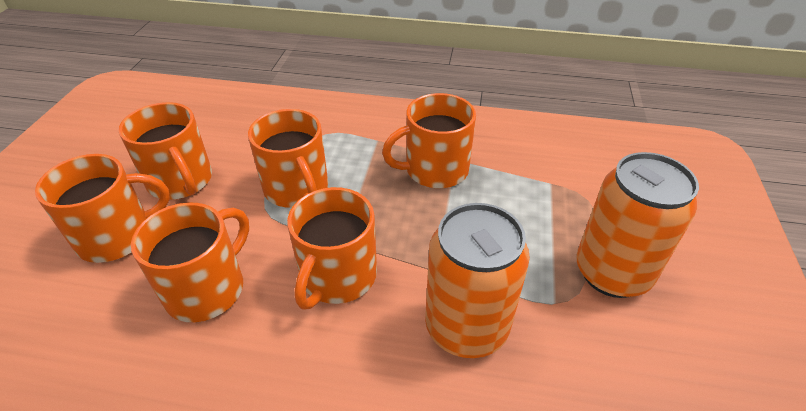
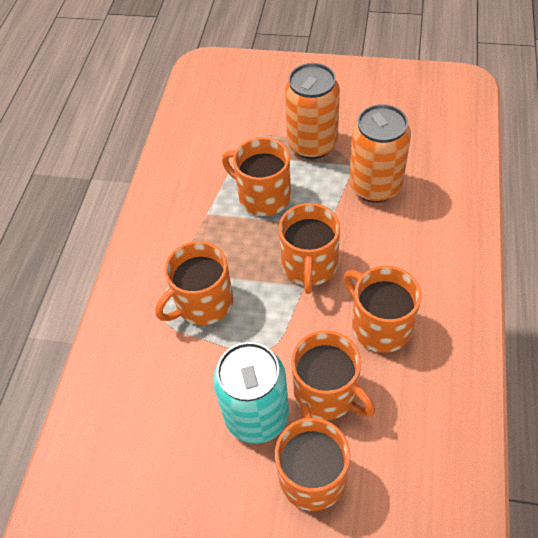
turquoise can: none = 0 -> [213,342,289,444] = 1

